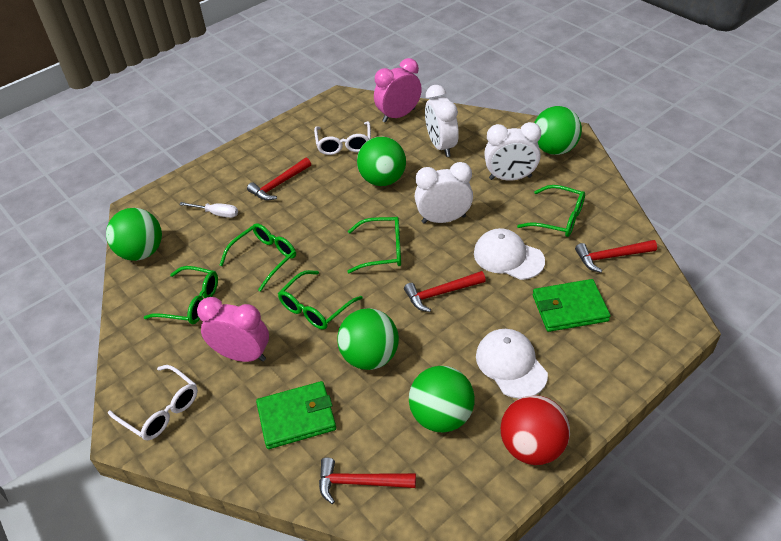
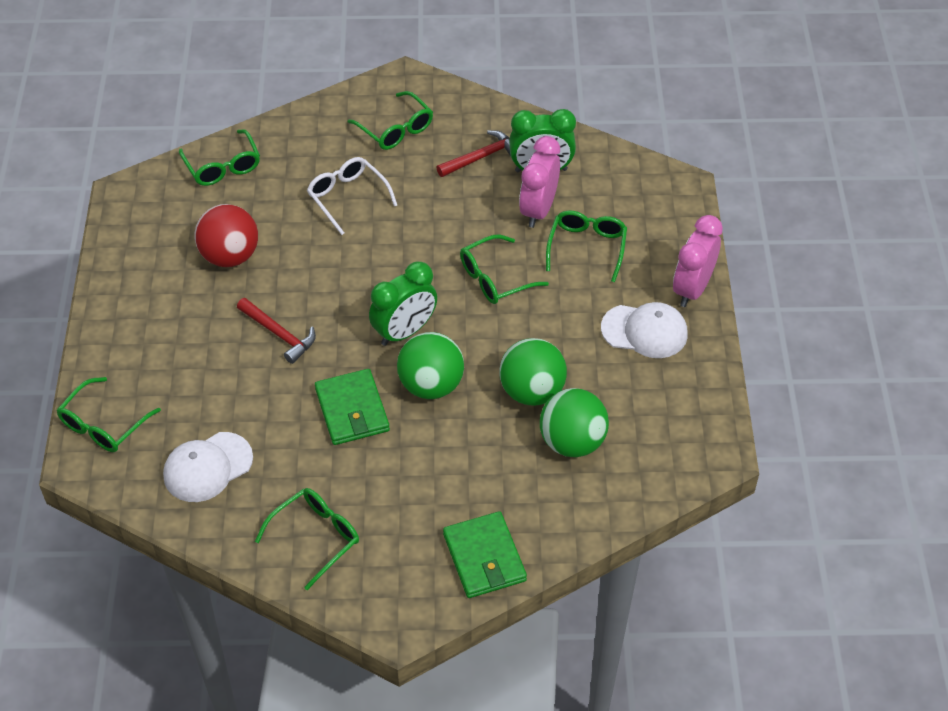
green ball: [106,208,162,261] [337,308,399,370] [357,137,406,186] [409,366,475,432] [534,106,582,155] = 5 -> [397,332,464,399] [499,338,567,406] [540,388,609,457] = 3
green clock: none = 0 -> [369,261,437,346] [509,109,576,173] = 2
green glasses: [144,266,218,324] [220,223,296,292] [278,270,363,330] [347,217,401,273] [517,185,585,237] = 5 -> [56,377,161,452] [179,129,260,186] [255,488,359,590] [348,91,433,150] [460,235,549,304] [546,211,627,282] = 6
red hammer: [247,157,311,200] [319,458,416,504] [404,271,486,312] [575,240,657,273] = 4 -> [237,298,316,364] [436,130,511,177] = 2
white clock: [415,162,473,224] [425,85,459,157] [484,122,541,181] = 3 -> none = 0
white glasses: [108,365,198,440] [314,121,371,155] = 2 -> [307,157,397,235] = 1
white screwdriver: [179,202,238,218] = 1 -> none = 0

